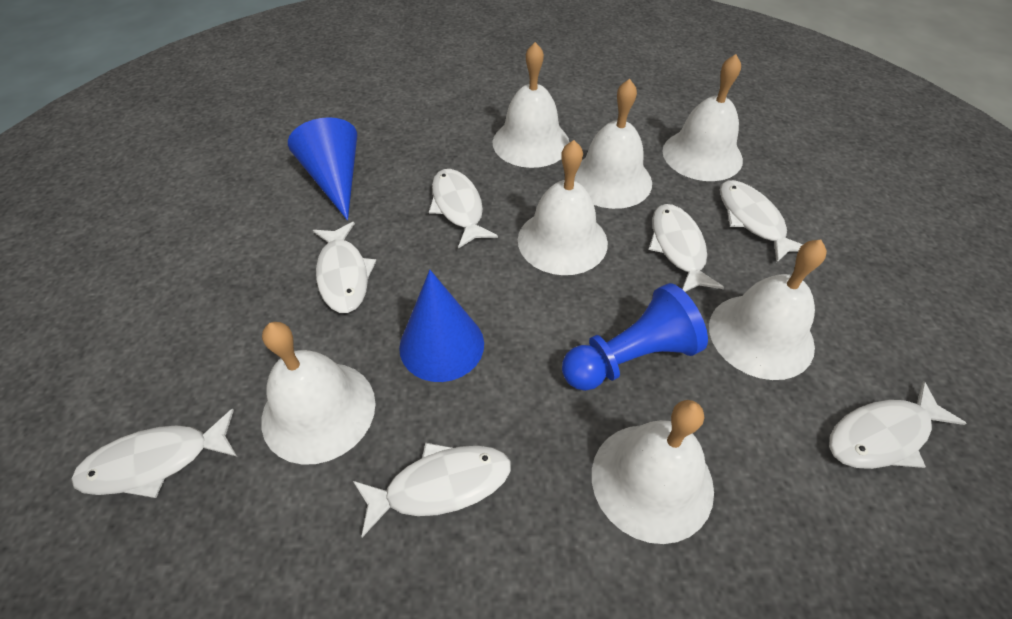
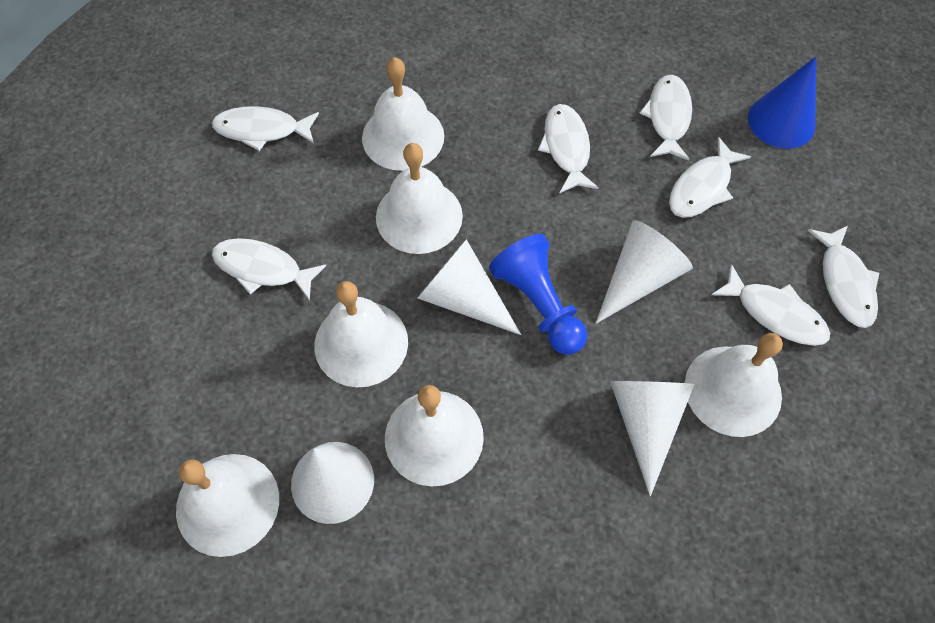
blue cone: [288,117,357,220] [399,270,484,382] = 2 -> [748,57,816,149] = 1
white bell: [261,322,375,465] [493,42,570,168] [518,140,608,275] [574,79,652,209] [592,400,714,544] [662,54,743,181] [709,239,827,380] = 7 -> [176,454,279,557] [314,281,408,387] [362,57,444,171] [376,143,463,254] [385,385,484,486] [685,333,783,437] = 6
white cone: none = 0 -> [291,442,374,524] [418,239,521,335] [596,220,693,324] [610,381,695,496] = 4

